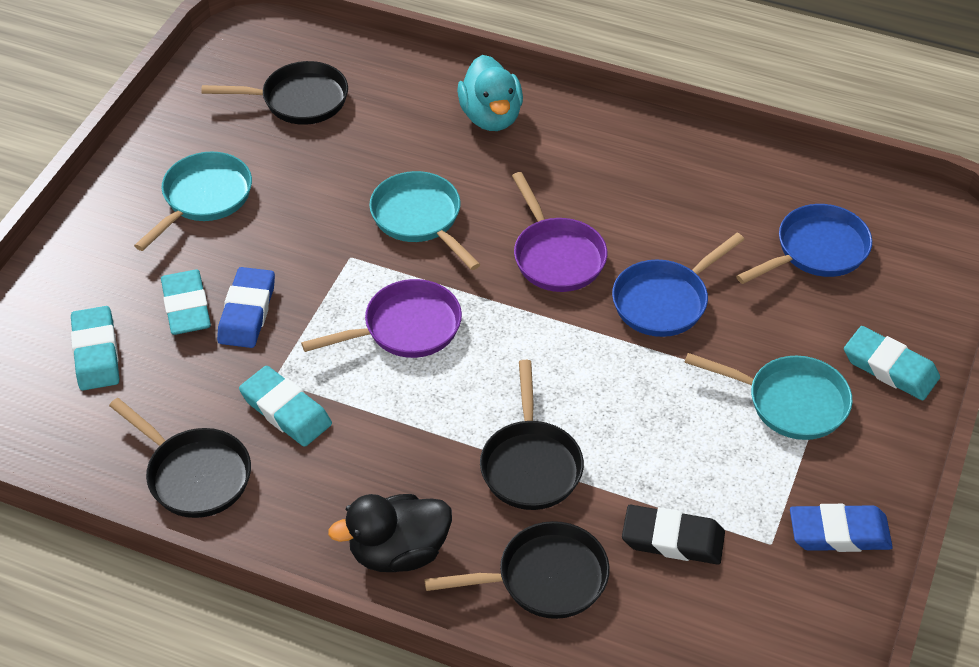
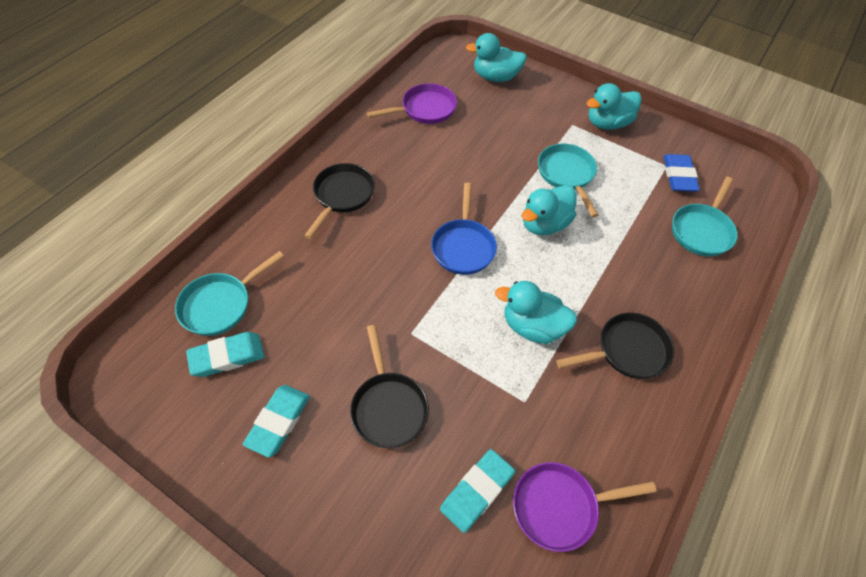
black duck: [328,494,452,572] = 1 -> none = 0
black eraser: [622,505,725,565] = 1 -> none = 0
black pan: [109,398,251,518] [201,61,348,125] [424,521,610,619] [480,360,584,510] = 4 -> [304,163,375,239] [350,325,429,448] [556,312,674,379] = 3
blue eraser: [217,267,275,348] [790,504,893,552] = 2 -> [663,154,700,192] = 1
blue pan: [612,233,745,337] [736,204,872,284] = 2 -> [431,183,497,275] = 1
turquoise duck: [457,55,523,131] = 1 -> [466,33,527,82] [495,281,577,344] [522,185,577,235] [587,83,642,130] = 4
turquoise eraser: [71,306,119,390] [161,269,211,335] [239,366,332,447] [844,326,940,400] = 4 -> [186,332,264,377] [243,385,310,458] [440,449,515,533] = 3

